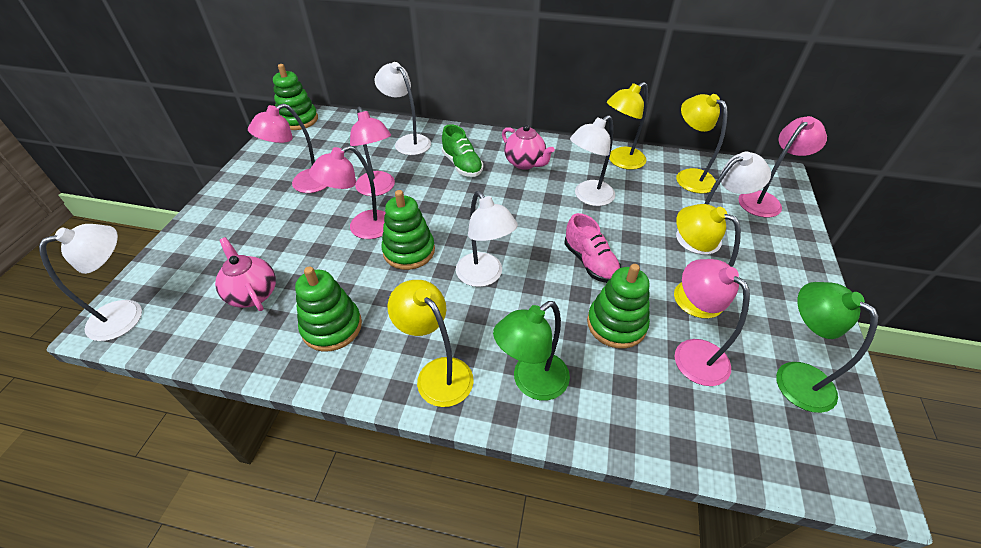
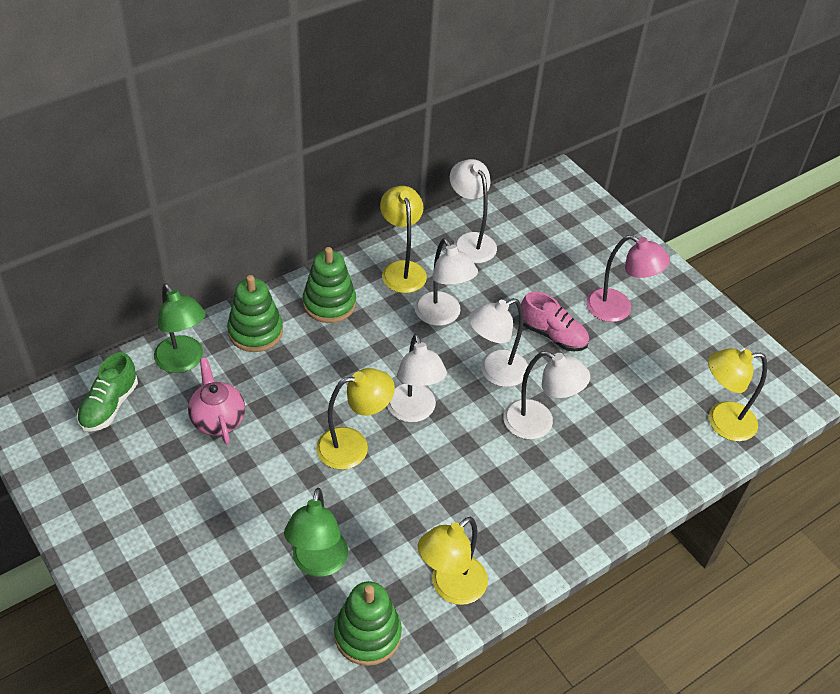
green stacking toy: [273,64,318,130] [295,266,362,352] [381,190,435,270] [587,264,650,349] = 4 -> [227,275,283,352] [303,247,356,323] [334,581,402,666] = 3
pink lamp: [248,103,327,193] [309,145,386,239] [350,107,395,196] [675,259,750,386] [738,116,827,218] = 5 -> [586,235,670,322] = 1
pink teapot: [215,237,276,311] [502,125,555,170] = 2 -> [188,358,245,444] = 1

